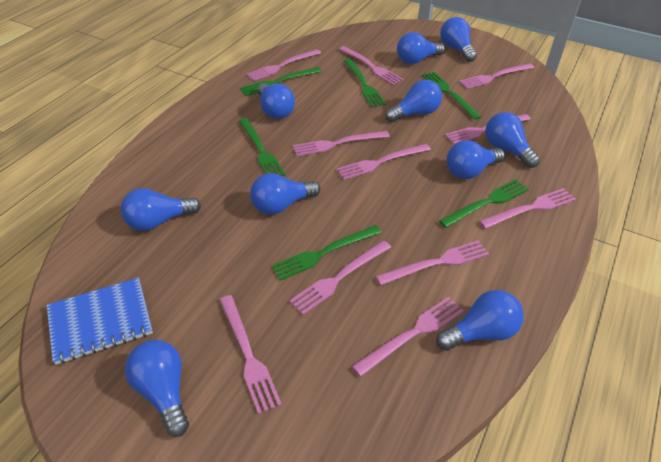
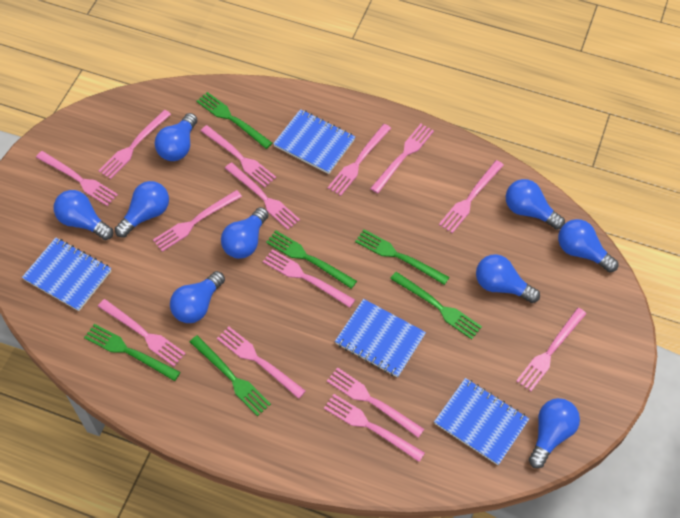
blue light bulb: [121,188,201,231] [125,340,189,437] [250,173,320,215] [258,84,295,119] [385,80,442,122] [397,32,445,64] [436,290,524,351] [440,17,477,62] [447,140,505,179] [485,112,540,168] = 10 -> [54,190,113,240] [115,181,169,237] [155,113,197,161] [170,271,225,323] [221,207,269,259] [476,254,540,303] [506,179,565,230] [529,398,580,468] [558,219,618,272] = 9
blue notebook: [47,278,153,365] = 1 -> [22,238,111,311] [273,109,355,174] [335,299,426,378] [434,378,529,465] = 4
pink fork: [220,295,282,414] [246,49,321,81] [289,240,391,315] [293,131,390,156] [336,144,431,180] [339,46,403,85] [352,297,464,377] [375,240,489,285] [445,114,531,144] [459,63,534,89] [479,188,576,229] = 11 -> [36,151,118,206] [98,110,171,179] [98,299,186,366] [153,190,242,252] [201,125,276,187] [217,327,306,399] [225,163,300,230] [263,249,355,308] [324,394,425,462] [327,124,391,196] [327,367,424,438] [370,124,434,193] [439,160,504,233] [516,308,587,391] = 14

